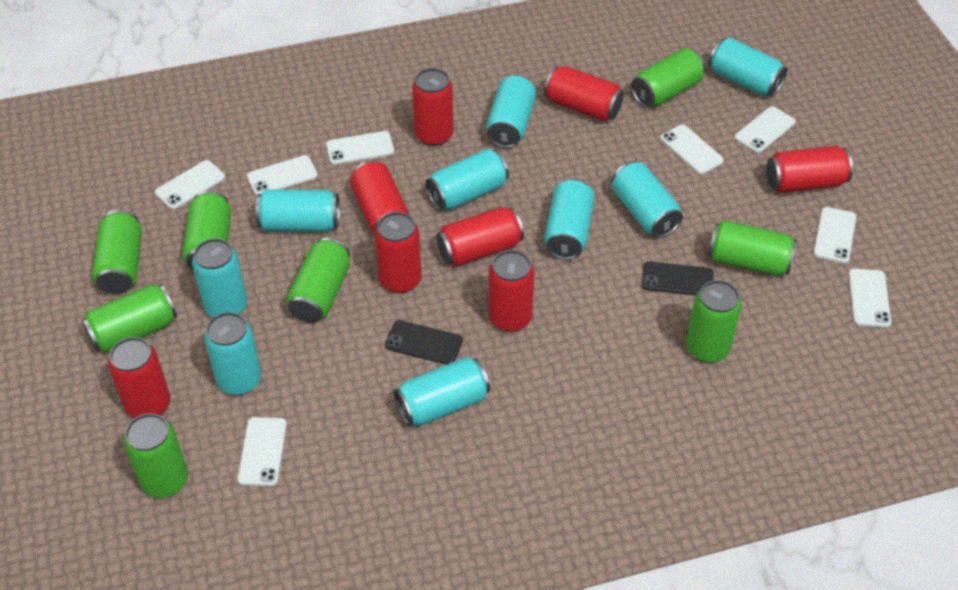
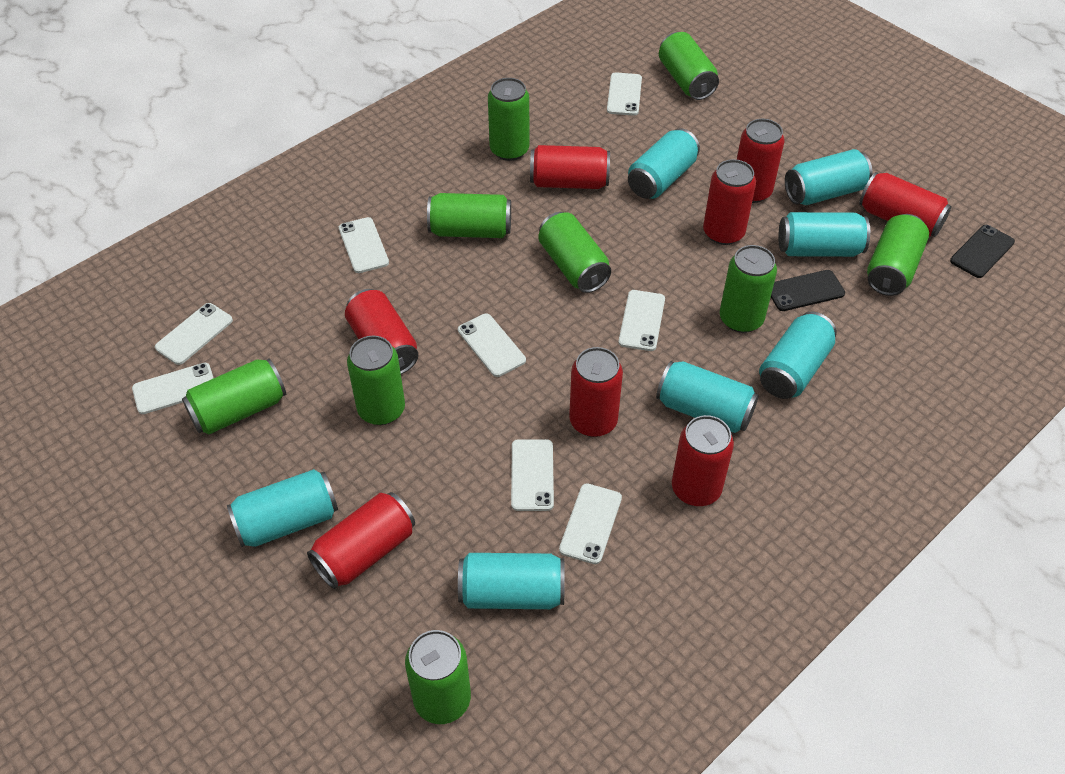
green can: [82,284,177,353] [92,210,142,294] [124,413,188,498] [182,191,231,271] [286,238,350,323] [631,48,706,108] [686,280,742,363] [708,220,797,276] = 8 -> [182,359,286,434] [347,335,405,425] [405,630,471,724] [427,193,511,238] [488,78,529,161] [538,212,611,293] [659,32,719,100] [720,245,777,333] [867,214,929,296] = 9
turquoise can: [192,239,247,317] [204,312,262,395] [256,189,340,232] [394,357,490,427] [426,149,509,211] [486,75,536,148] [544,179,595,260] [612,161,683,238] [709,38,787,97] = 9 -> [227,469,338,547] [458,553,565,609] [628,128,700,199] [656,361,759,433] [759,312,837,399] [778,212,870,257] [785,149,872,205] = 7

